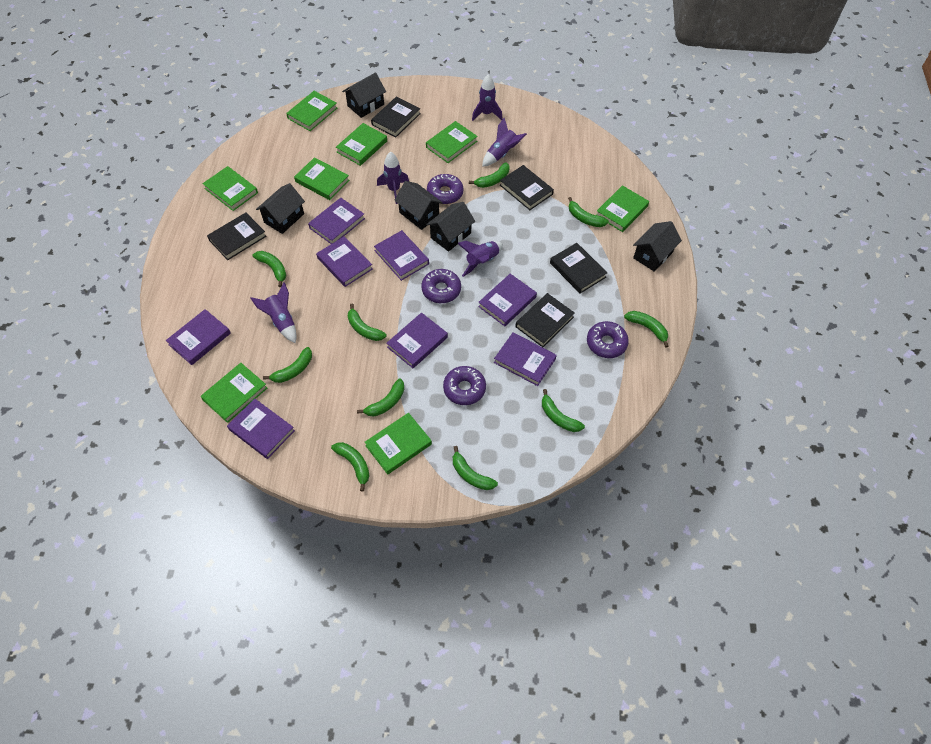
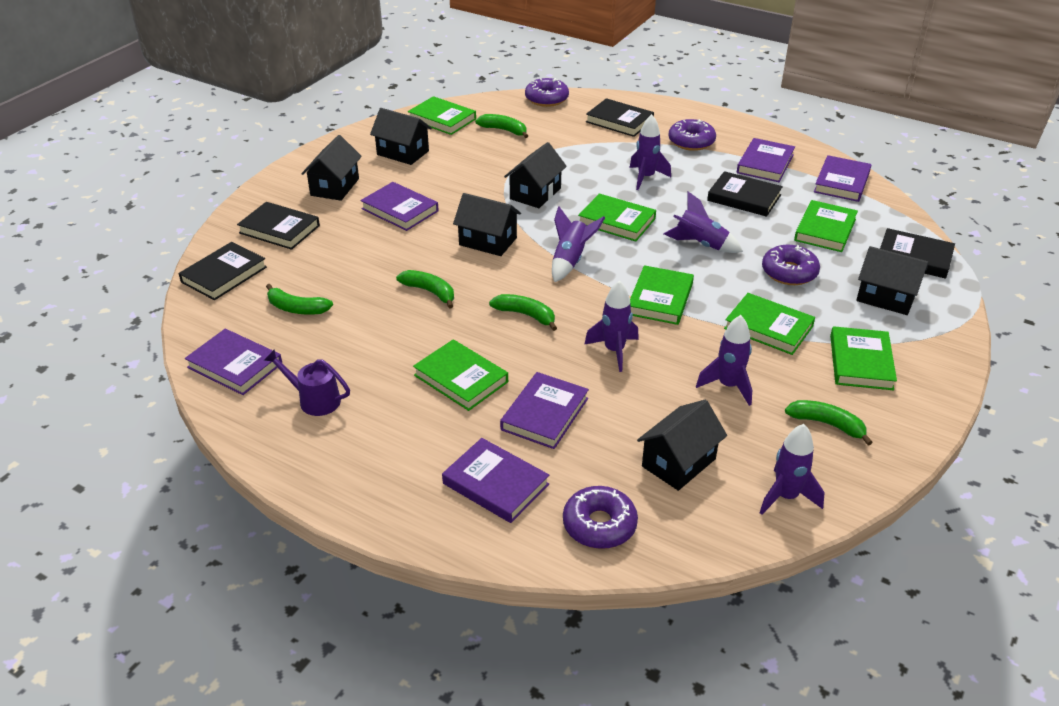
black house: [256,183,305,234] [342,72,386,118] [394,181,443,230] [426,202,475,252] [633,221,682,272] = 5 -> [301,135,362,201] [370,108,432,165] [453,193,521,256] [504,142,567,208] [637,400,727,491] [856,246,928,315] = 6
green banana: [252,251,286,287] [263,347,312,383] [331,442,370,491] [348,304,386,341] [357,379,404,416] [453,446,498,490] [469,162,510,188] [542,389,585,432] [568,197,609,227] [624,311,668,348] = 10 -> [266,284,333,315] [396,270,454,309] [475,114,528,138] [489,294,557,331] [785,400,873,446] = 5
green book: [200,363,267,423] [202,166,258,211] [286,91,337,131] [294,157,350,200] [336,123,387,166] [365,413,432,474] [426,121,478,163] [596,185,649,232] = 8 -> [408,96,476,135] [413,339,508,411] [578,193,656,241] [630,265,694,325] [724,293,815,355] [794,200,858,252] [830,326,897,390] = 7
purple book: [166,309,231,365] [227,398,295,459] [308,198,365,244] [316,236,373,287] [374,230,429,281] [387,312,448,368] [478,274,537,326] [494,332,557,386] = 8 -> [185,329,282,395] [361,182,439,231] [442,438,549,523] [500,372,589,449] [737,138,795,182] [814,155,871,202] = 6
purple rocket: [250,282,297,343] [377,152,409,204] [457,241,503,277] [472,74,503,121] [482,118,527,167] = 5 -> [552,206,605,282] [584,281,639,372] [630,114,671,190] [664,191,743,253] [696,315,752,406] [760,424,825,515] = 6
purple watering can: none = 0 -> [264,349,350,416] = 1

